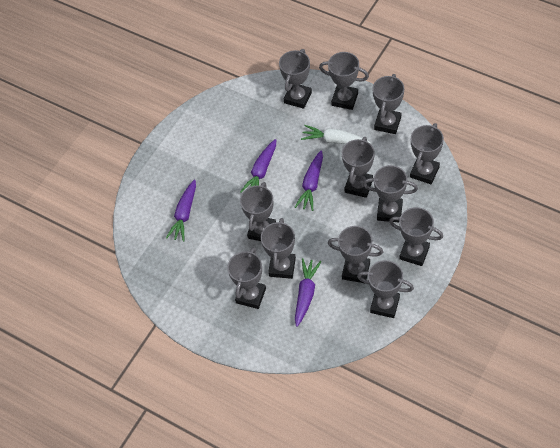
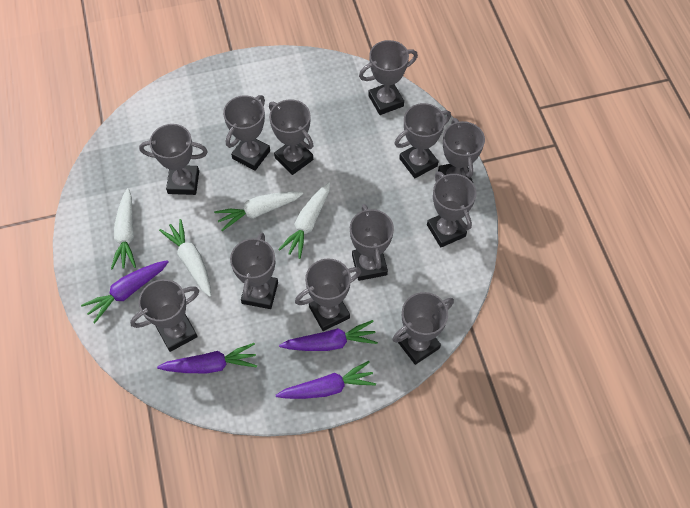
white carrot: [301,125,371,144] = 1 -> [111,188,136,270] [159,219,211,297] [214,191,303,231] [278,183,330,259] = 4

